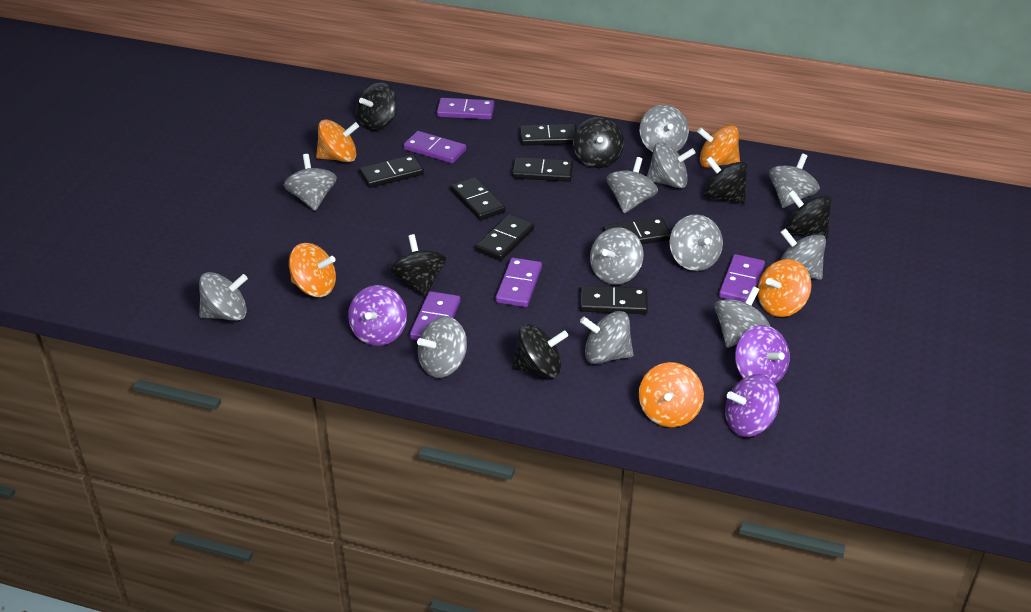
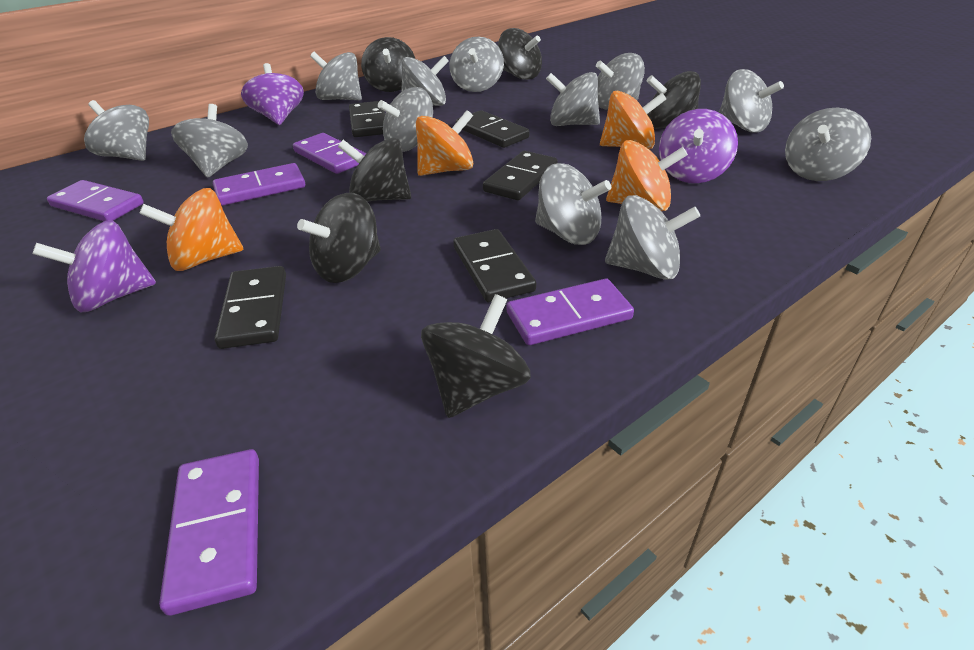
black domino: [359,155,424,188] [451,177,506,220] [475,214,534,261] [512,157,573,182] [520,124,577,146] [580,285,648,314] [603,217,671,244] = 7 -> [215,266,286,349] [349,101,385,137] [453,229,536,302] [456,110,530,148] [483,151,558,200] = 5
orange spinning top: [289,243,336,297] [316,119,359,162] [639,362,704,427] [697,125,740,168] [758,259,812,317] = 5 -> [139,188,244,271] [416,110,473,176] [600,91,666,149] [606,140,688,211] = 4

